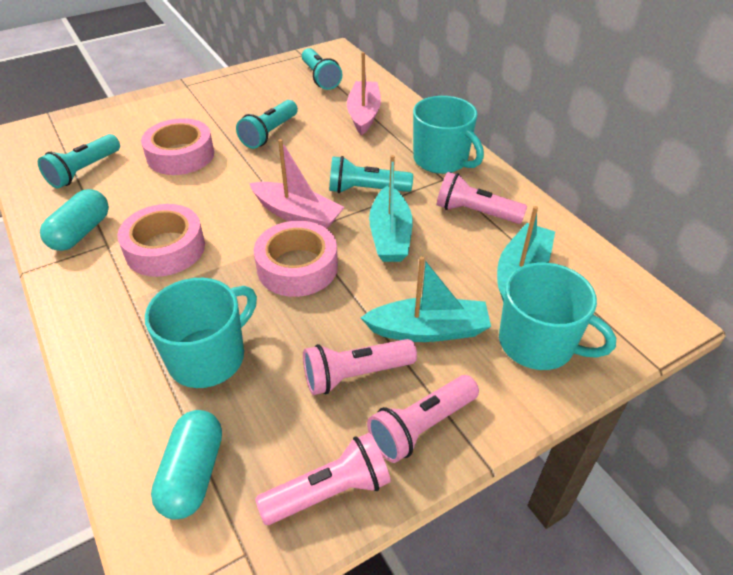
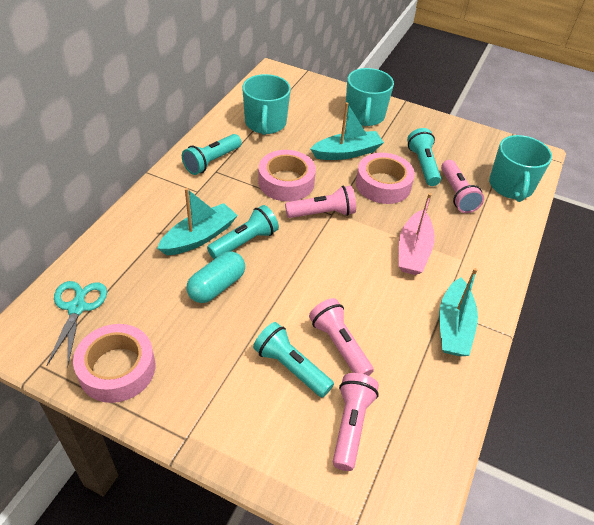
pink boat: [249,139,344,229] [347,52,381,135] = 2 -> [399,193,435,275] = 1
turquoise capsule: [40,189,109,251] [151,410,222,519] = 2 -> [186,251,245,303] = 1
turquoise scissors: none = 0 -> [46,281,107,368] = 1

